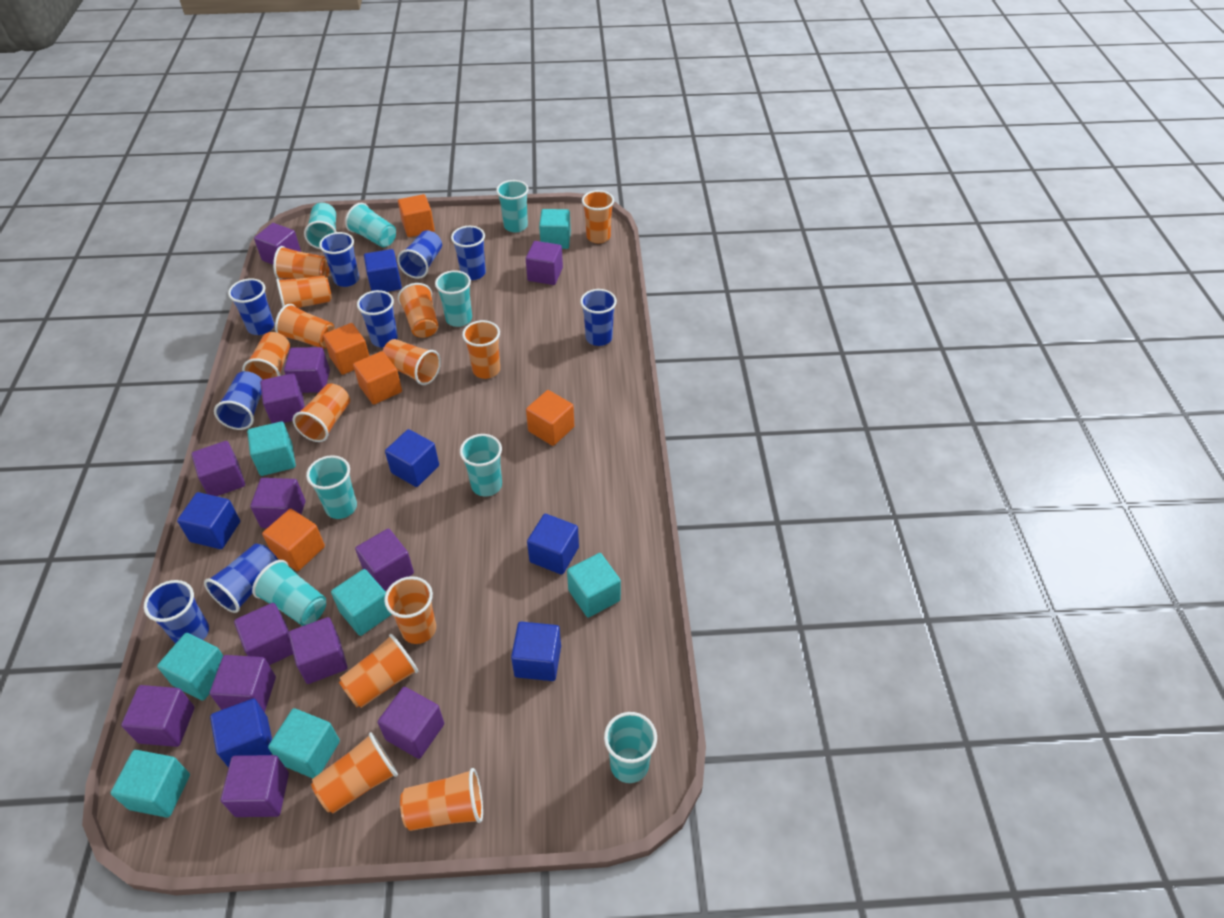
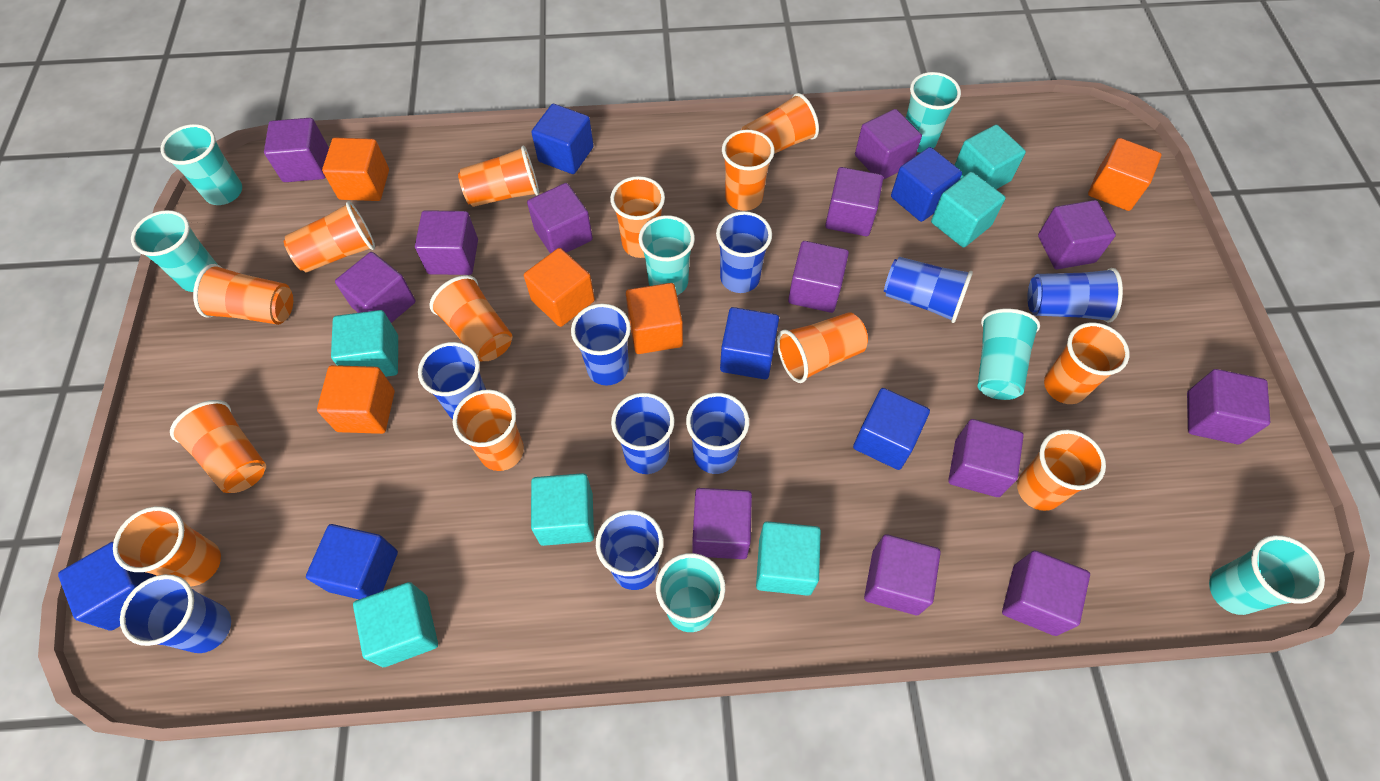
turquoise cube: [111,750,190,817] [157,633,223,701] [247,421,296,476] [268,708,340,778] [331,569,392,636] [539,209,571,249] [567,553,621,618] = 7 -> [331,310,398,377] [353,582,438,667] [531,473,594,546] [756,521,821,596] [931,172,1006,248] [955,125,1026,189] = 6
turquoise cup: [252,560,326,626] [304,203,337,249] [306,455,357,519] [345,203,396,247] [435,270,472,327] [460,434,502,497] [496,180,529,233] [604,712,657,783] = 8 -> [131,210,218,292] [160,124,242,205] [639,215,695,295] [656,553,725,632] [906,72,961,152] [977,309,1040,400] [1209,535,1325,615] = 7

